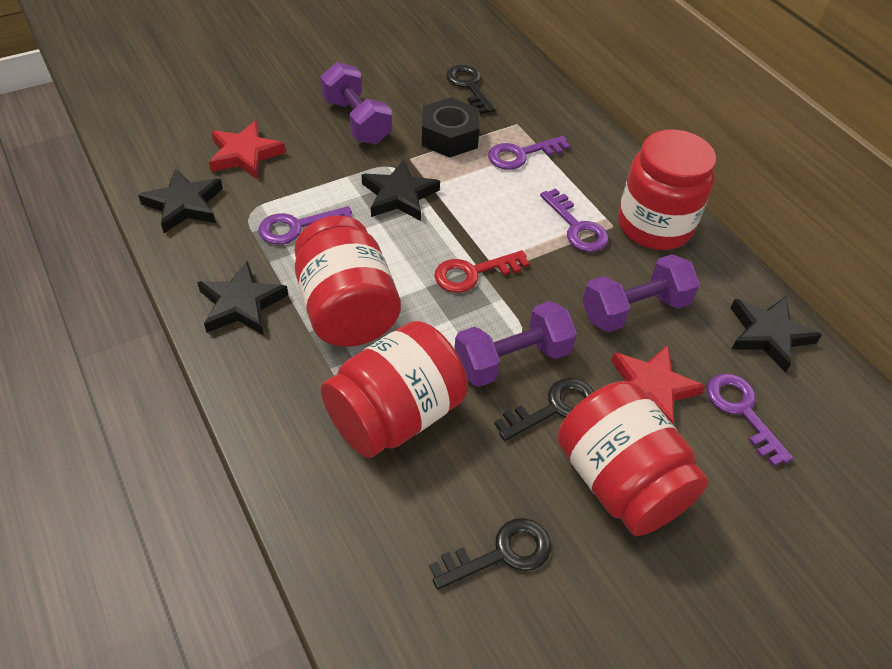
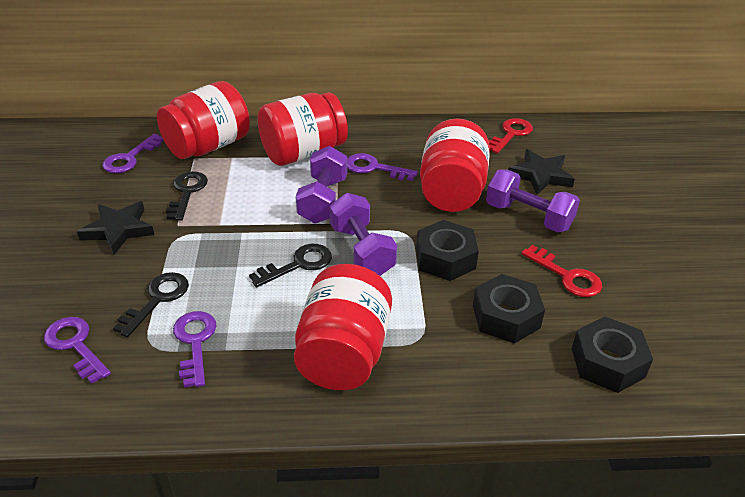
black nut: [422,97,480,158] = 1 -> [416,220,479,281] [473,274,545,343] [572,317,653,393] = 3
black star: [138,168,223,233] [197,260,288,335] [362,159,440,221] [731,296,822,373] = 4 -> [77,201,154,254] [508,149,575,195] = 2
red key: [434,250,530,293] = 1 -> [489,118,533,154] [521,245,602,297] = 2
red star: [209,120,286,179] [611,345,705,424] = 2 -> none = 0

